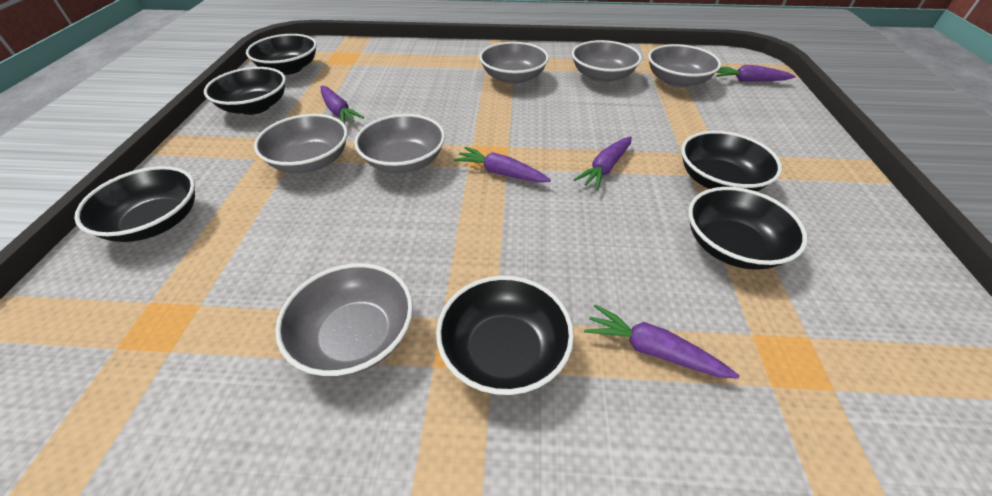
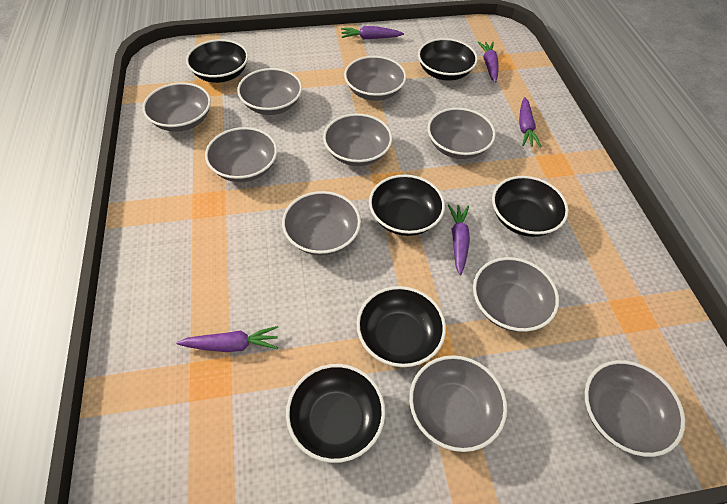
grey bowl: [254,114,348,173] [275,263,413,377] [354,114,445,173] [479,42,549,84] [572,40,642,83] [648,44,721,88] = 6 -> [142,82,211,132] [205,127,277,182] [237,68,302,115] [282,191,361,256] [323,113,392,166] [344,56,406,101] [409,355,507,452] [428,108,496,159] [473,257,559,332] [585,360,685,457] = 10

